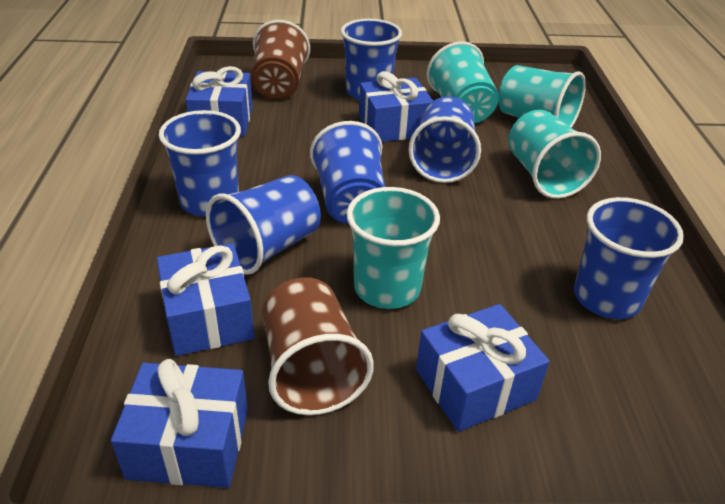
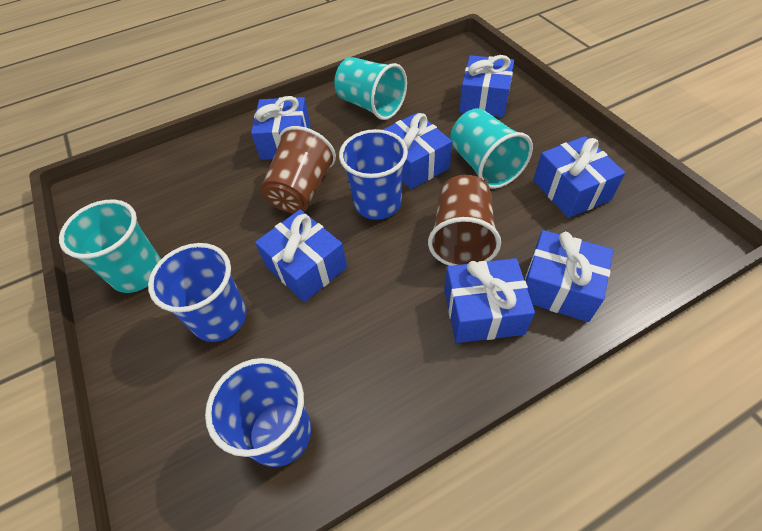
blue cup: [159,110,241,216] [206,175,321,275] [310,121,385,224] [341,19,402,100] [408,96,481,183] [574,197,684,319] = 6 -> [148,243,247,342] [205,358,311,467] [339,129,408,220] = 3
blue gift: [111,359,248,488] [157,243,254,356] [186,66,253,136] [359,71,433,142] [416,304,550,432] = 5 -> [251,96,311,160] [255,209,347,302] [383,113,452,189] [444,258,535,343] [459,55,514,117] [525,230,613,322] [533,136,625,218] = 7
turquoise cup: [346,187,440,309] [426,41,499,123] [498,65,586,128] [508,110,601,199] = 4 -> [59,200,161,293] [334,57,407,120] [450,108,533,189] = 3

